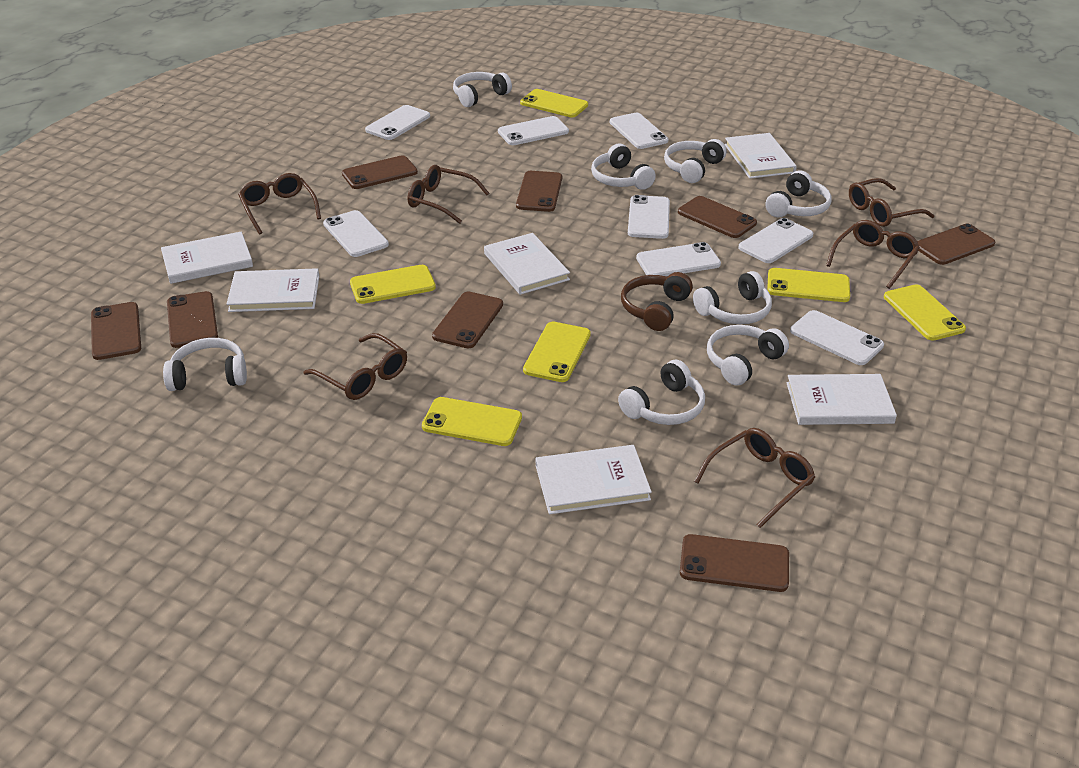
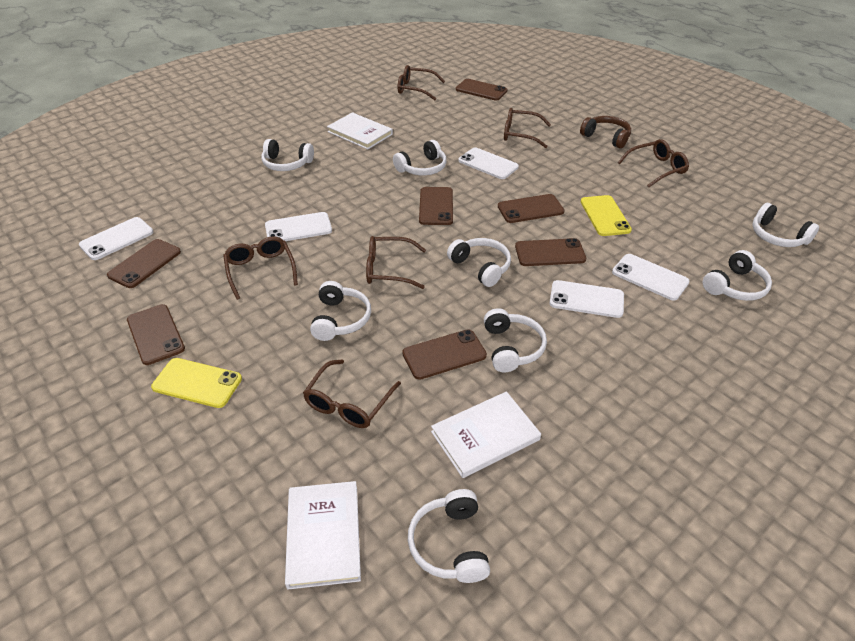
brown phone: [91,302,141,360] [167,291,218,348] [342,155,418,189] [432,292,503,348] [516,171,562,212] [678,196,757,238] [680,534,789,592] [917,224,995,265] = 8 -> [107,239,181,288] [127,304,185,365] [402,329,487,380] [419,187,453,225] [456,79,508,101] [498,194,565,223] [515,238,586,266] = 7
white book: [161,232,253,284] [227,268,319,312] [484,233,570,295] [536,445,652,514] [725,133,797,179] [787,374,897,425] = 6 -> [285,481,361,589] [327,112,393,149] [431,391,541,478] = 3
white phone: [323,210,389,257] [365,105,430,140] [498,116,569,145] [610,113,669,149] [628,195,670,239] [636,242,721,276] [738,218,813,263] [790,310,884,365] = 8 -> [79,217,153,260] [265,212,332,241] [459,147,519,179] [550,280,624,318] [612,254,690,301] = 5
yellow phone: [350,265,436,304] [422,397,522,446] [520,89,588,117] [523,322,591,382] [767,268,850,302] [884,284,966,340] = 6 -> [151,358,242,408] [581,195,632,236] = 2

